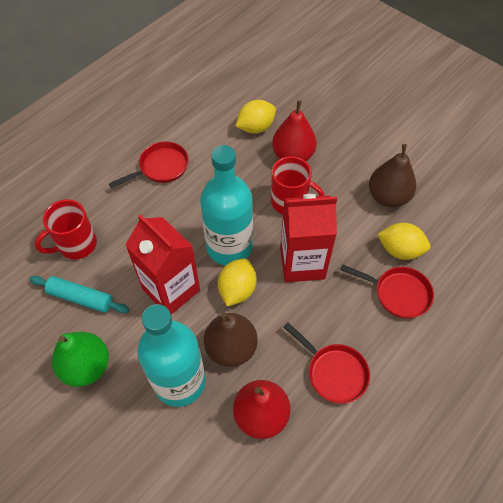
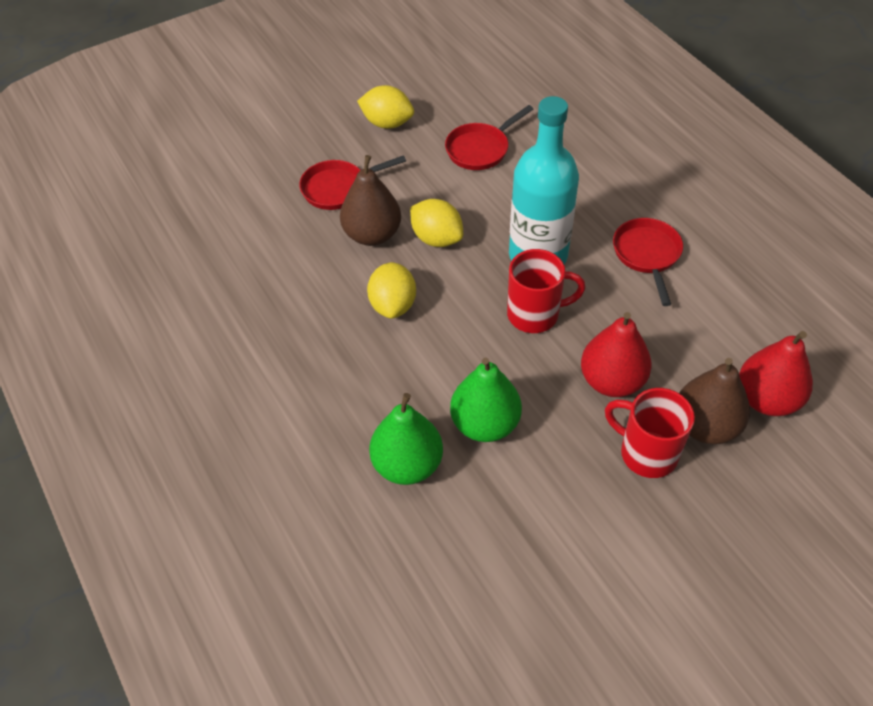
green pear: [52,332,109,387] = 1 -> [369,393,443,485] [450,358,522,442] = 2
red carton: [125,214,200,315] [280,194,337,282] = 2 -> none = 0
turquoise bottle: [137,304,206,407] [200,145,253,265] = 2 -> [509,96,579,264] = 1
turquoise rolling pin: [30,276,129,313] = 1 -> none = 0

